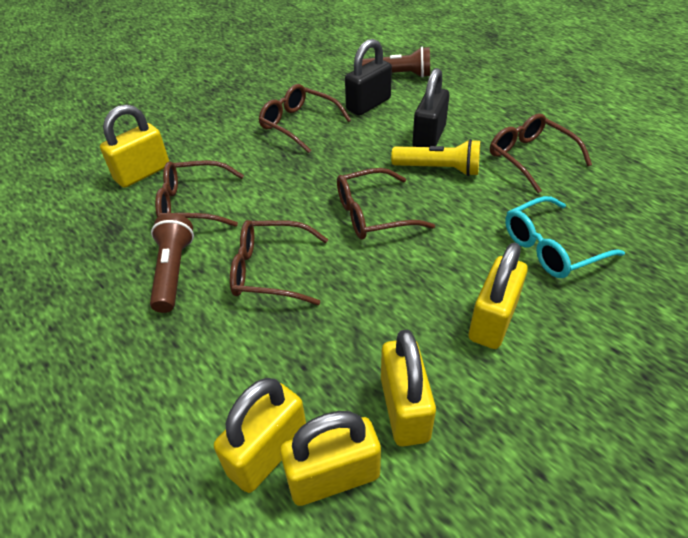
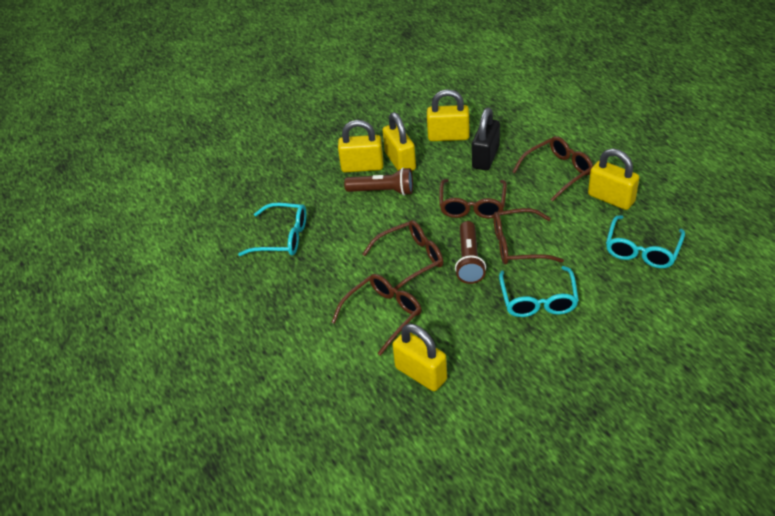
black padlock: [345,39,392,116] [412,68,449,147] = 2 -> [472,108,500,170] = 1
turquoise glasses: [505,196,625,278] = 1 -> [238,203,306,256] [499,266,579,317] [606,215,685,268] = 3
yellow flashlight: [391,139,480,176] = 1 -> none = 0

